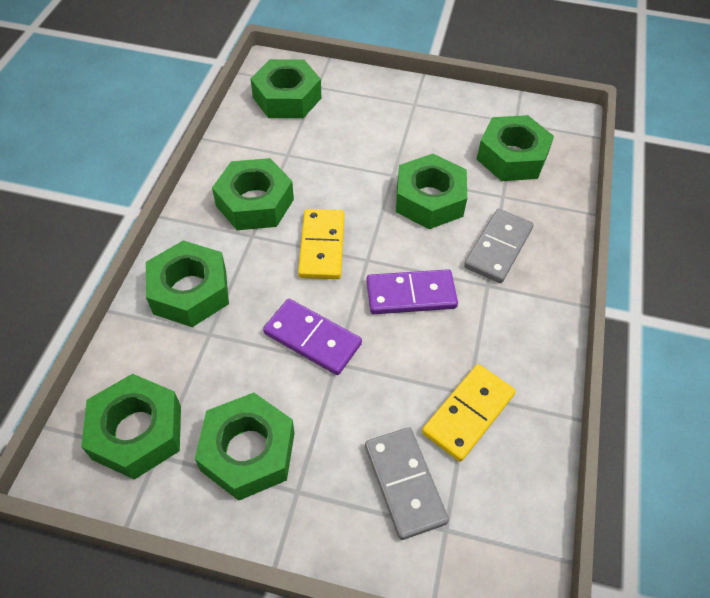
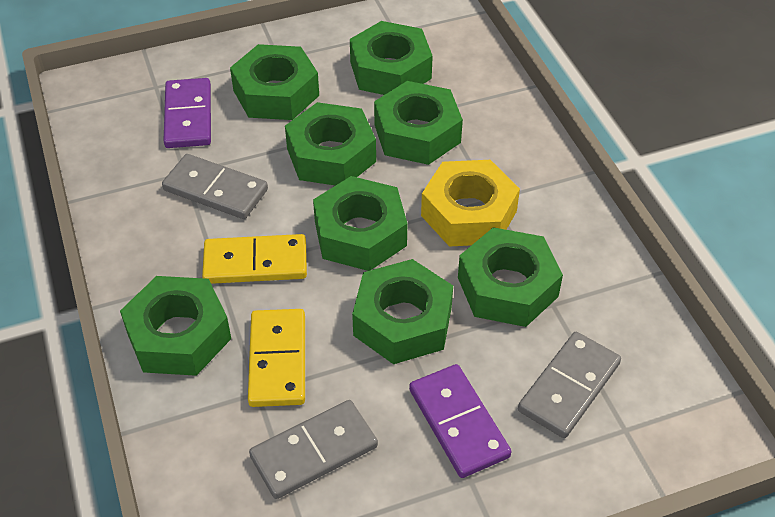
green nut: [81,374,181,480] [146,240,229,327] [195,393,295,501] [212,158,294,230] [250,59,321,118] [396,154,467,229] [477,115,554,181] = 7 -> [120,276,231,376] [230,44,319,120] [285,102,376,186] [313,176,407,271] [350,21,433,95] [352,259,453,364] [374,81,463,165] [458,227,563,327] = 8
grey domino: [365,427,449,540] [464,209,534,283] = 2 -> [162,154,268,219] [249,400,378,499] [518,332,621,438] = 3
yellow nut: none = 0 -> [421,160,520,247] = 1

